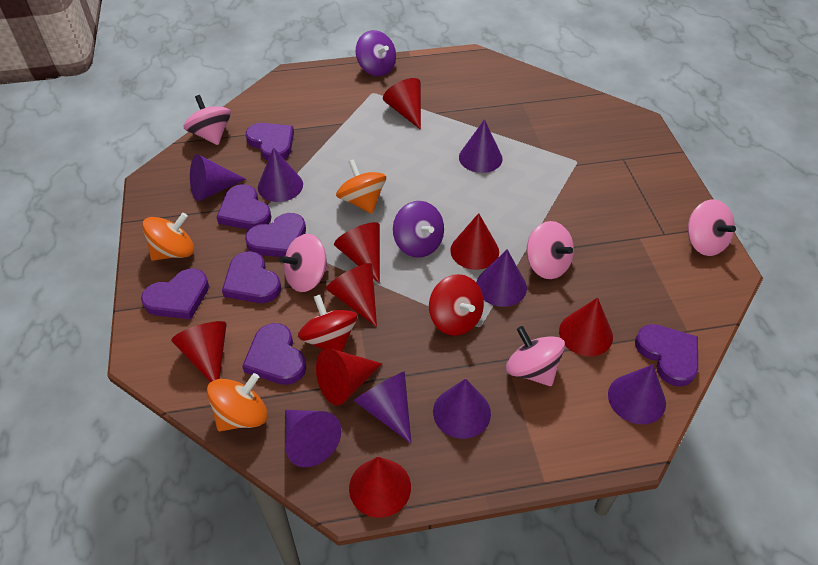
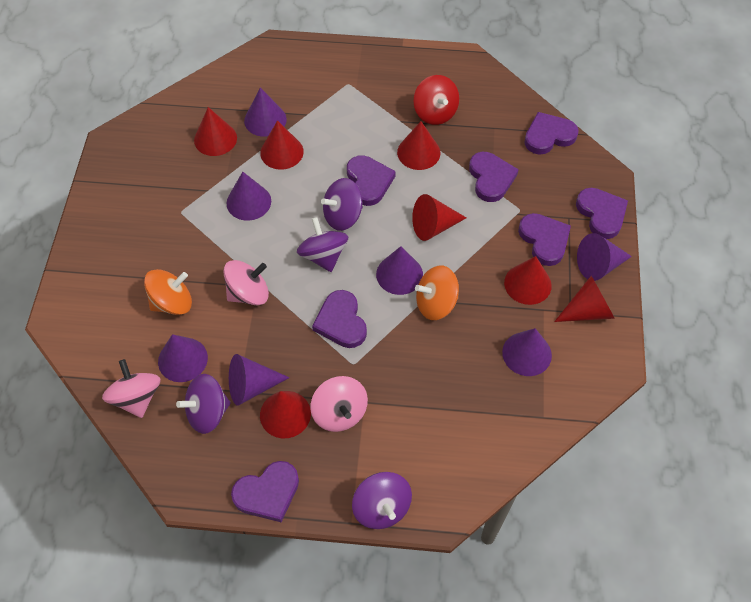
orange spinning top: [142,213,194,261] [207,373,268,431] [336,159,386,214] = 3 -> [144,269,192,315] [415,266,459,320] = 2
pink spinning top: [183,95,231,145] [279,234,329,292] [506,326,565,386] [527,221,574,279] [688,199,736,256] = 5 -> [102,359,160,418] [223,260,269,305] [310,376,368,432] = 3
purple cone: [190,154,246,201] [258,147,303,202] [285,410,341,467] [354,371,412,444] [433,378,491,439] [459,119,503,173] [476,249,527,307] [608,364,666,425] = 8 -> [158,334,208,382] [227,172,271,221] [229,354,290,405] [244,87,287,137] [376,246,423,295] [502,328,552,376] [577,233,632,281] = 7
purple spinning top: [356,30,396,76] [393,201,444,258] = 2 -> [176,374,231,434] [297,217,348,272] [321,178,363,231] [352,472,412,529] = 4
red cone: [171,321,227,382] [316,348,382,405] [326,263,377,327] [334,222,380,284] [349,457,411,518] [383,78,421,130] [450,213,499,270] [559,297,613,356] = 8 -> [194,107,237,156] [260,120,304,170] [260,391,311,438] [397,121,441,170] [412,194,466,241] [504,256,552,305] [554,276,615,322] = 7
red spinning top: [298,295,358,352] [429,274,484,336] = 2 -> [414,75,459,125] = 1

